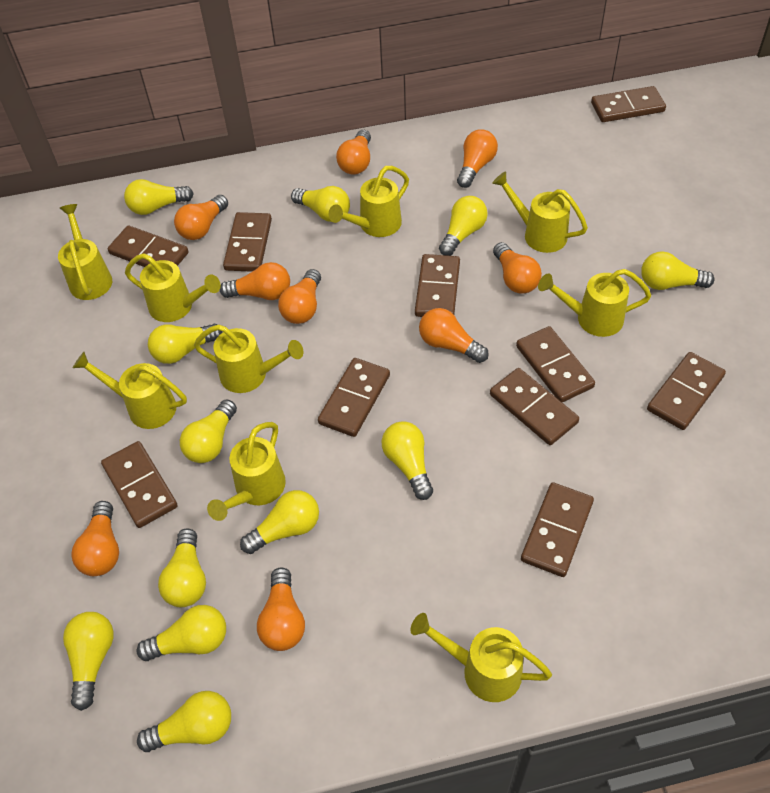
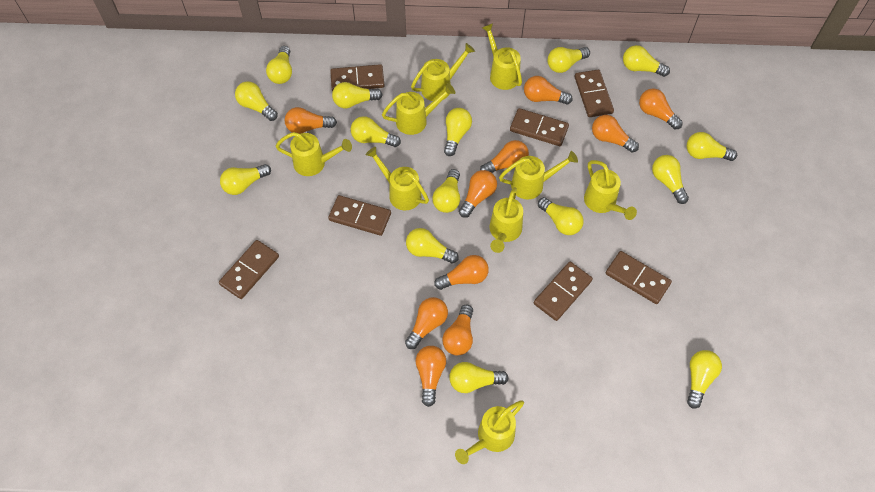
brown domino: [101,441,178,528] [108,225,189,267] [223,212,272,272] [318,358,390,437] [415,254,460,317] [490,368,579,445] [516,326,595,402] [521,482,594,577] [591,86,666,122] [647,352,726,430] = 10 -> [219,240,279,299] [328,195,391,236] [330,64,385,91] [510,108,569,146] [534,262,593,321] [574,70,614,117] [606,251,672,304] = 7
orange light bulb: [71,501,119,576] [174,195,228,240] [220,262,290,300] [257,567,305,651] [278,269,321,324] [336,130,371,175] [419,308,489,363] [457,129,498,188] [493,242,542,294] = 9 -> [285,107,337,134] [405,297,448,349] [415,346,446,407] [434,255,489,290] [442,305,473,355] [459,170,497,218] [480,140,529,173] [524,76,573,105] [592,115,639,153] [639,89,683,130] = 10
yellow light bulb: [63,612,114,711] [124,179,194,215] [137,605,226,661] [137,691,231,752] [148,324,223,364] [158,529,206,607] [180,399,237,463] [240,490,319,554] [291,186,350,222] [382,421,433,500] [439,196,488,256] [641,251,715,290] = 12 -> [220,164,271,195] [235,81,278,121] [266,46,292,84] [332,82,383,108] [351,116,401,147] [406,228,459,264] [432,169,460,213] [444,108,472,156] [449,362,509,393] [538,197,584,235] [547,47,590,73] [623,45,670,77] [652,155,689,204] [687,132,737,161] [687,350,722,409] = 15

